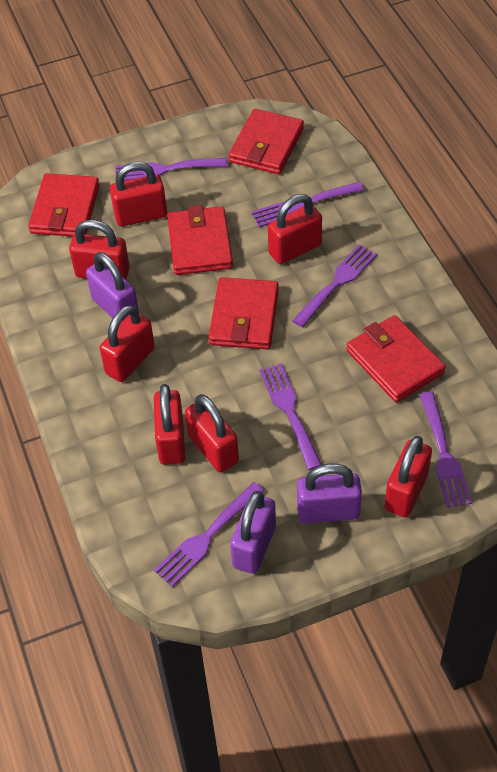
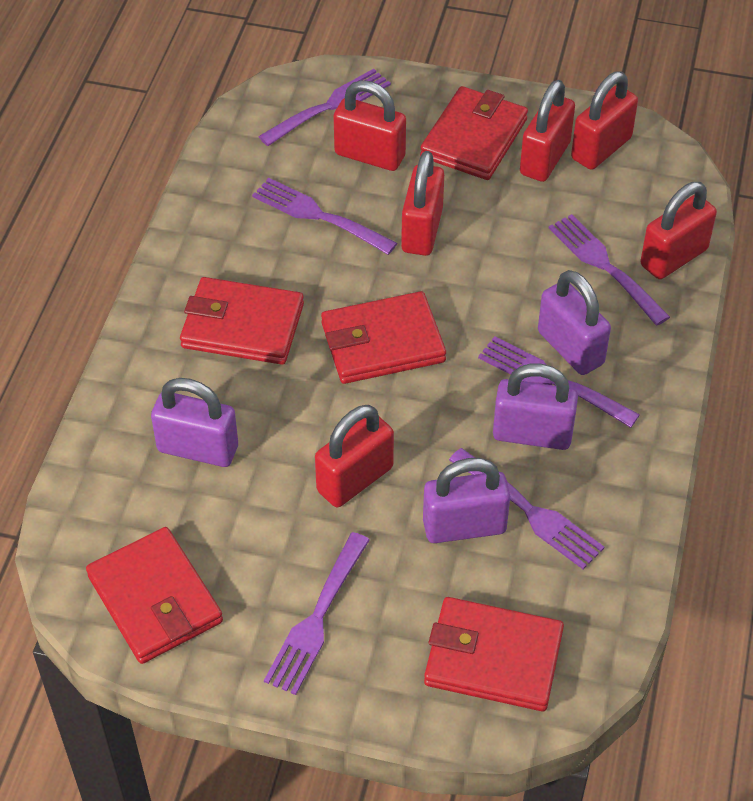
purple padlock: [86,252,139,321] [230,491,276,574] [297,464,362,524] = 3 -> [151,378,238,467] [423,458,510,543] [493,363,578,450] [538,270,611,375] = 4
red padlock: [69,220,130,279] [100,305,155,382] [110,161,167,227] [154,384,185,465] [185,394,239,472] [268,194,322,264] [385,436,432,517] = 7 -> [315,405,394,507] [334,80,406,171] [401,151,444,256] [520,80,575,182] [571,71,638,170] [640,182,717,279] = 6

